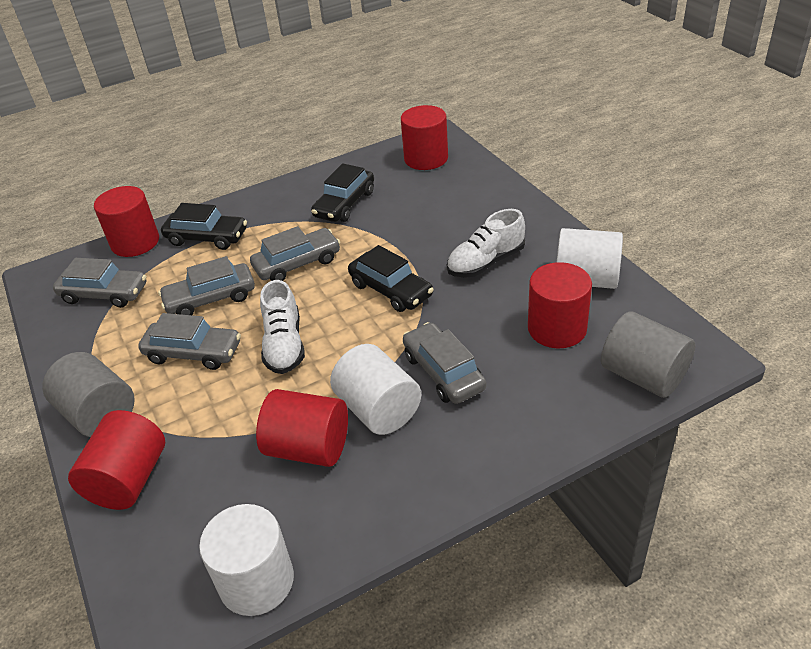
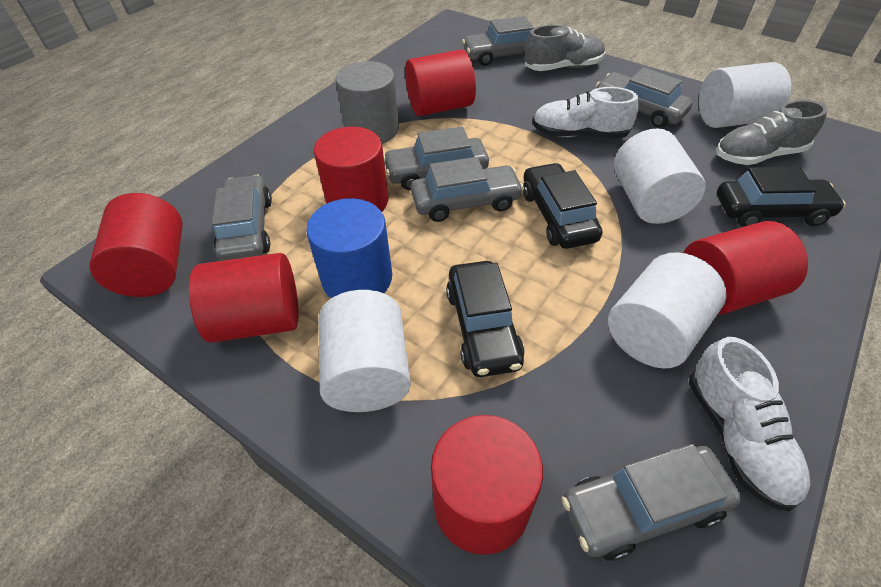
blue cylinder: none = 0 -> [306,198,392,298] = 1
grey car: [53,258,146,308] [138,313,241,370] [158,256,255,315] [250,226,341,281] [403,322,486,404] = 5 -> [212,175,272,261] [383,126,489,190] [411,157,524,222] [462,16,535,66] [562,444,741,561] [596,68,693,128] = 6
grey cylinder: [42,352,135,437] [601,311,695,398] = 2 -> [336,61,399,144] = 1
grey shoe: none = 0 -> [525,25,605,71] [716,100,827,165] = 2
red cylinder: [68,410,165,510] [94,186,159,257] [256,389,348,467] [401,105,448,170] [528,262,592,348] = 5 -> [89,193,183,297] [189,253,299,343] [314,127,388,212] [405,50,476,116] [431,415,543,555] [684,221,808,315] = 6
white cylinder: [199,504,294,616] [330,344,421,435] [557,228,623,289] = 3 -> [319,290,411,412] [608,252,727,369] [614,128,706,224] [699,62,791,128] = 4

